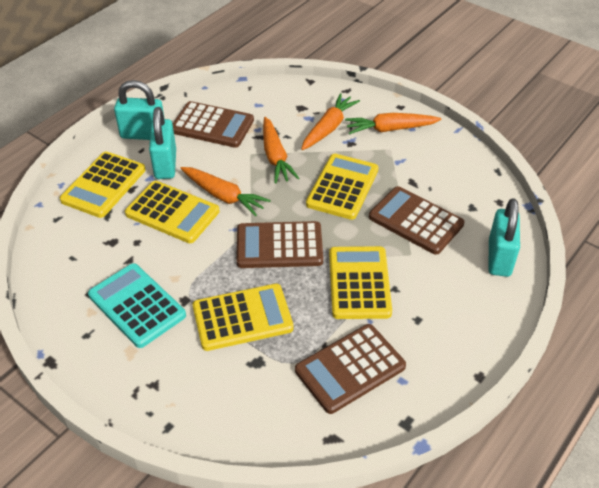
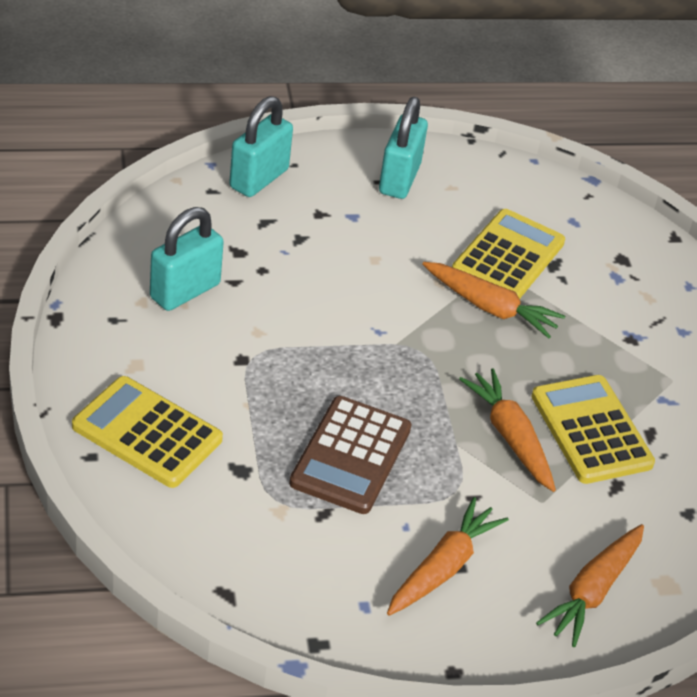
brown calculator: [173,101,254,148] [237,221,323,268] [295,324,406,414] [369,186,464,255] = 4 -> [289,396,412,514] = 1
turquoise calculator: [88,263,186,348] = 1 -> none = 0
yellow calculator: [60,151,145,218] [125,181,220,243] [193,284,293,351] [306,154,378,220] [329,246,392,319] = 5 -> [72,376,223,488] [452,209,565,299] [531,375,655,484] = 3

